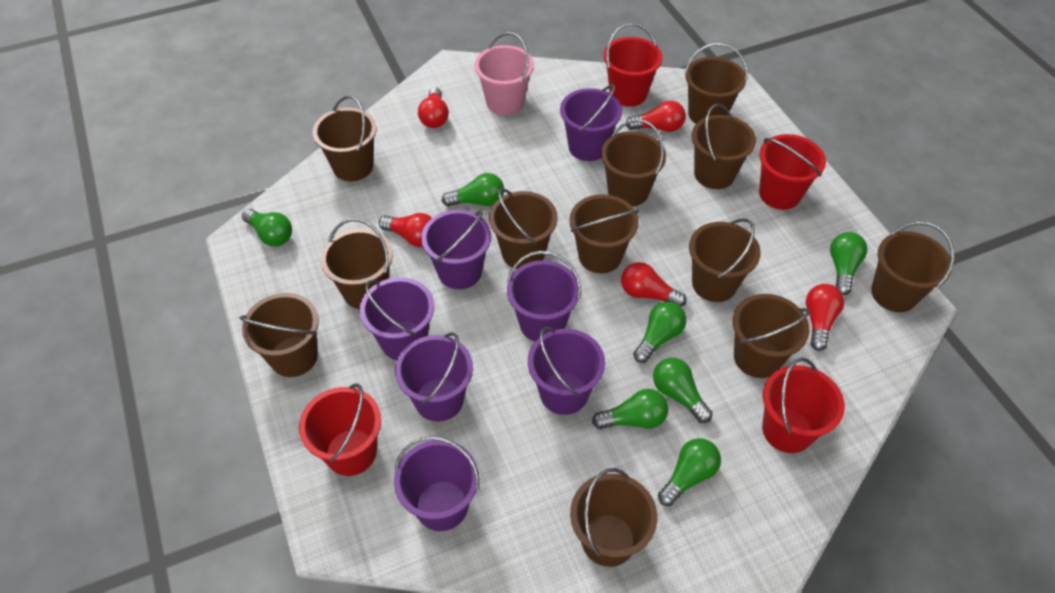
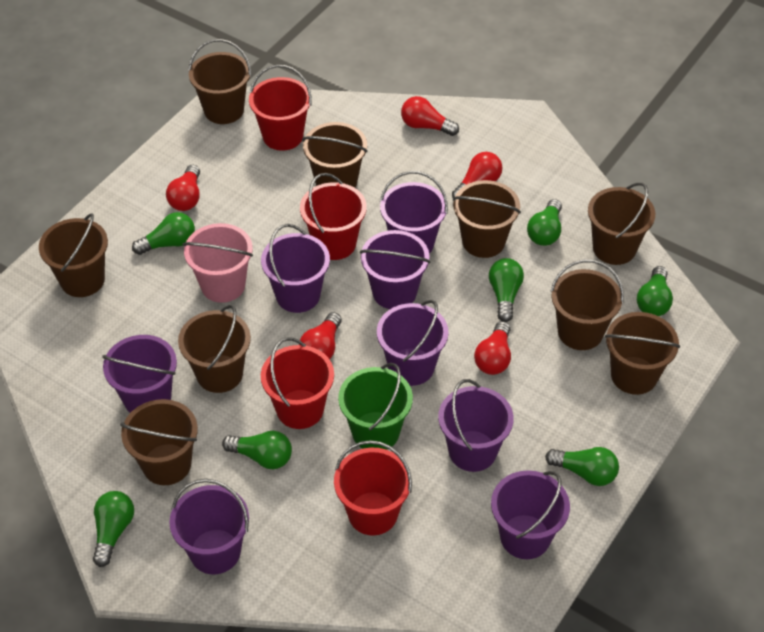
brown bucket: [239,293,319,377] [312,95,377,181] [321,218,393,309] [489,188,558,269] [570,194,639,273] [570,468,657,567] [601,119,666,207] [684,43,748,124] [689,218,761,302] [692,104,756,189] [733,294,810,378] [871,222,954,312] = 12 -> [39,213,108,297] [120,399,198,485] [178,305,251,393] [188,39,251,124] [302,122,368,188] [453,180,521,258] [550,259,624,350] [588,182,655,265] [605,312,680,395] = 9
green bucket: none = 0 -> [338,363,413,450] = 1
purple bucket: [360,277,434,360] [394,436,479,531] [395,332,473,422] [421,210,491,289] [507,251,581,341] [528,327,605,415] [560,84,622,161] = 7 -> [102,335,177,413] [169,479,249,574] [261,224,330,313] [360,230,430,309] [377,300,448,386] [380,171,448,254] [438,379,514,472] [491,470,570,559] = 8

